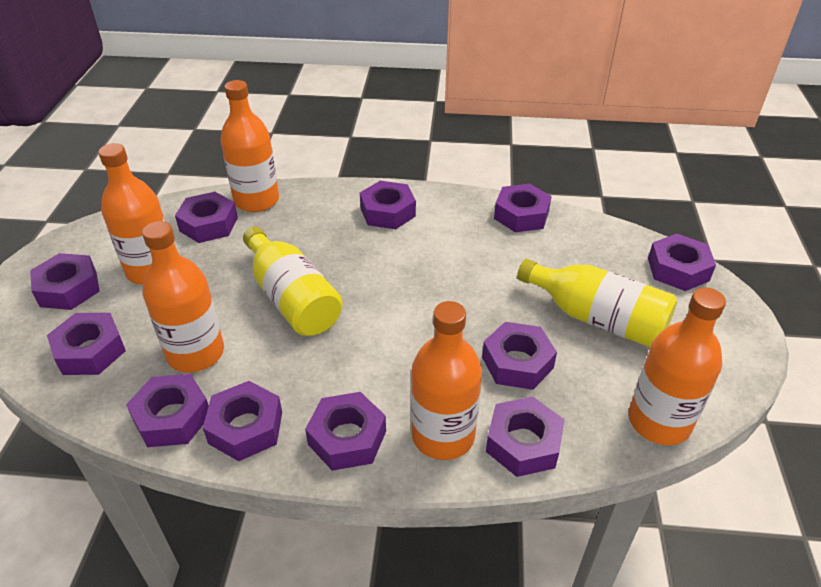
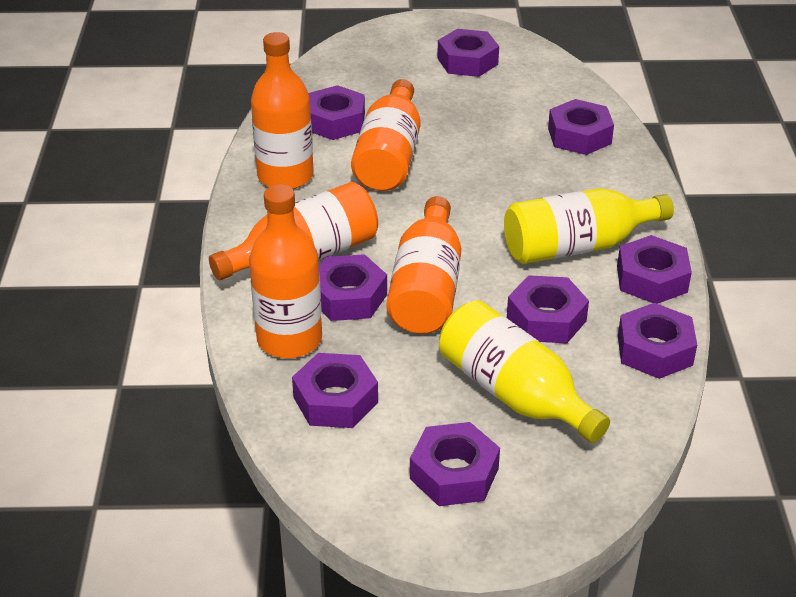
purple nut: [30,253,100,310] [47,313,126,375] [126,374,209,447] [175,192,238,243] [203,381,282,461] [305,392,386,471] [360,181,416,229] [482,322,557,390] [486,396,564,477] [494,184,552,232] [648,234,716,291] = 11 -> [292,353,378,428] [308,85,365,140] [319,254,387,321] [410,422,500,506] [437,29,499,77] [507,275,589,343] [548,99,614,155] [617,235,692,304] [618,303,697,379] = 9

